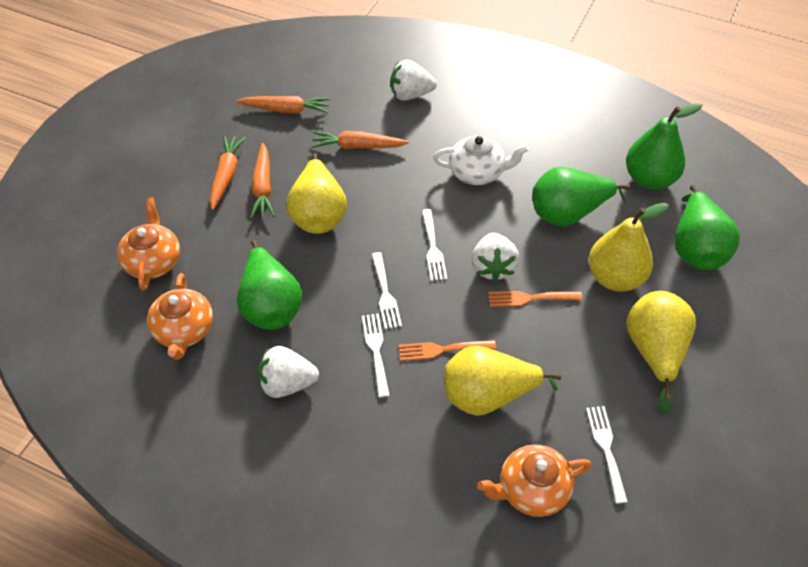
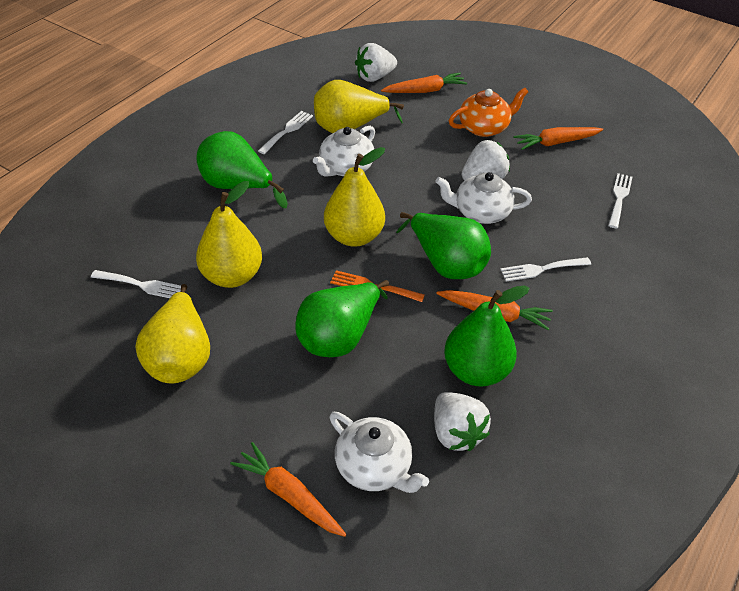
orange fork: [399,340,496,361] [488,291,582,307] = 2 -> [330,270,425,302] = 1
orange teapot: [117,198,180,291] [147,273,213,360] [477,444,592,517] = 3 -> [449,88,528,137] = 1
white teapot: [433,135,529,185] = 1 -> [313,126,375,177] [329,412,429,493] [435,172,532,224] = 3

